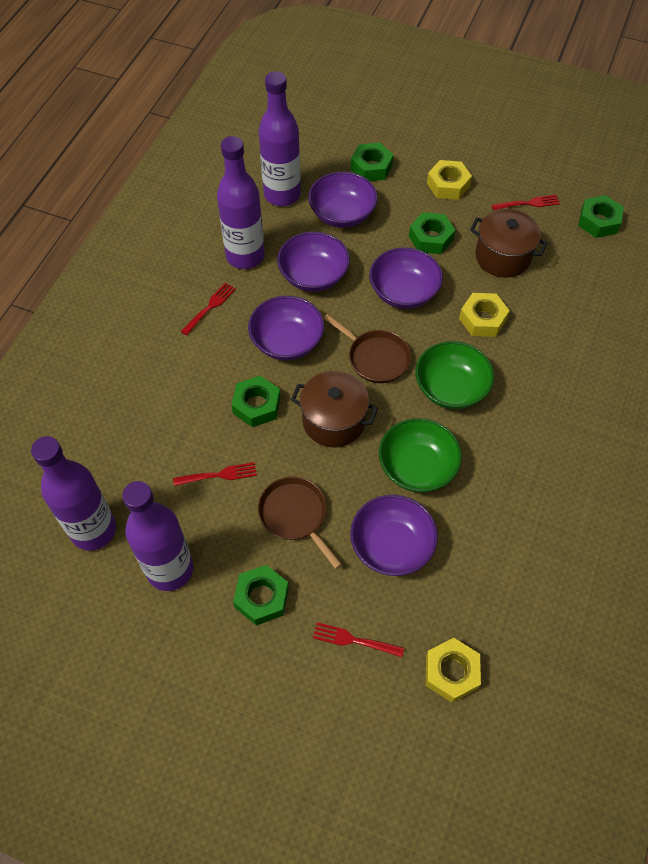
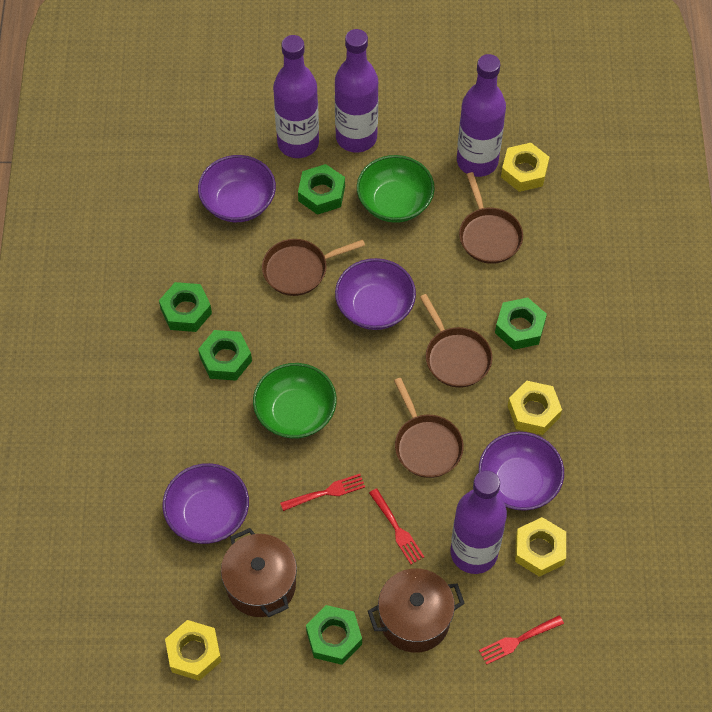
brown pan: [258,477,342,569] [323,314,411,383] = 2 -> [262,239,365,296] [394,378,464,478] [420,294,492,388] [459,172,523,264] = 4
purple bowl: [248,296,324,360] [277,232,350,292] [308,172,378,228] [350,495,438,576] [369,247,443,309] = 5 -> [162,463,249,544] [198,155,276,222] [335,258,416,330] [479,432,564,511] = 4
red fork: [173,462,257,486] [181,283,236,336] [313,622,404,657] [492,195,560,210] = 4 -> [280,474,365,511] [369,488,424,564] [479,615,564,665] = 3
yellow nut: [426,638,481,703] [427,160,472,200] [459,293,510,337] = 3 -> [165,620,221,681] [501,143,549,192] [508,381,562,435] [515,517,566,577] = 4

